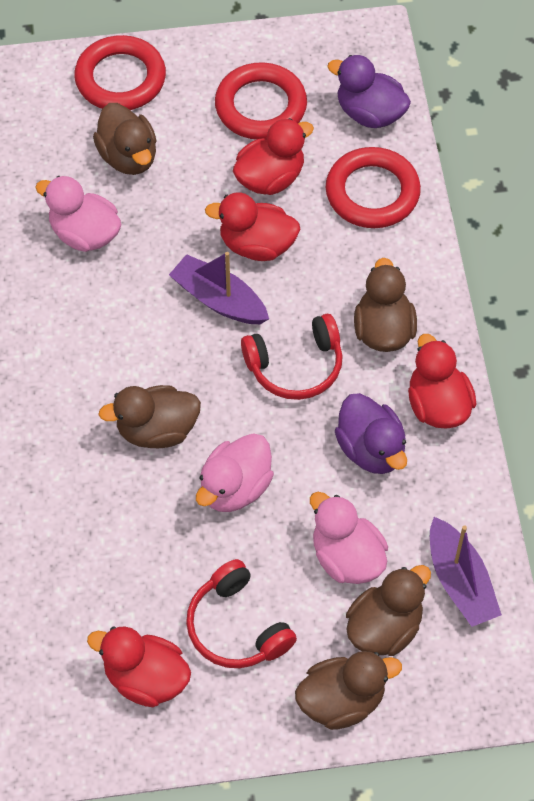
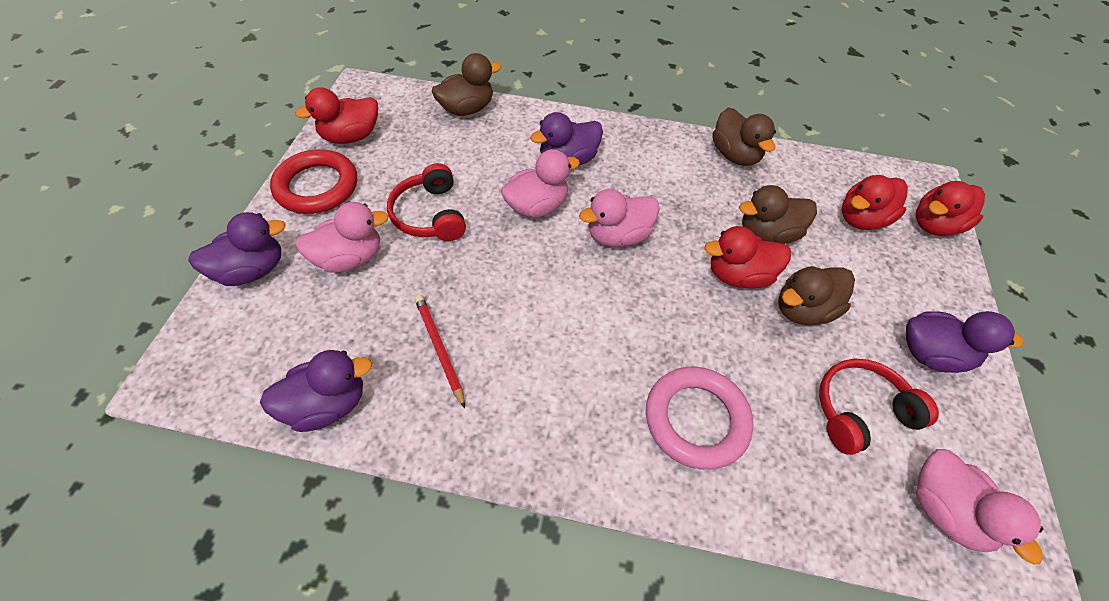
brown duck: [93,103,157,175] [98,385,201,448] [295,651,402,730] [346,565,431,656] [354,258,417,352] = 5 -> [432,53,501,116] [712,108,776,166] [739,185,817,244] [778,266,855,325] = 4
pink duck: [35,176,121,252] [196,433,274,512] [310,492,388,584] = 3 -> [295,202,389,273] [501,149,580,218] [579,189,660,247] [916,449,1043,564] = 4
pink ring: none = 0 -> [646,367,754,470] = 1
purple boat: [169,252,269,324] [430,517,502,627] = 2 -> none = 0
purple duck: [327,55,411,128] [335,393,407,474] = 2 -> [188,212,286,286] [260,350,372,432] [530,112,603,165] [906,311,1024,373] = 4
red pencil: none = 0 -> [415,295,465,408] = 1
red ring: [74,35,166,110] [215,62,307,140] [326,147,421,228] = 3 -> [270,149,357,214] = 1

